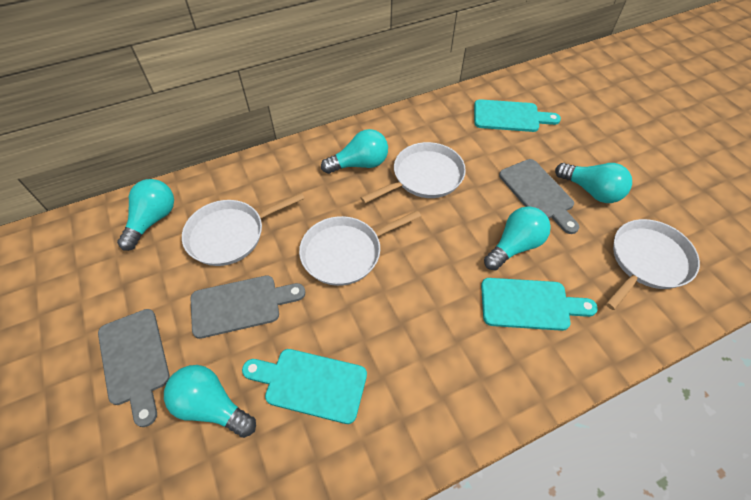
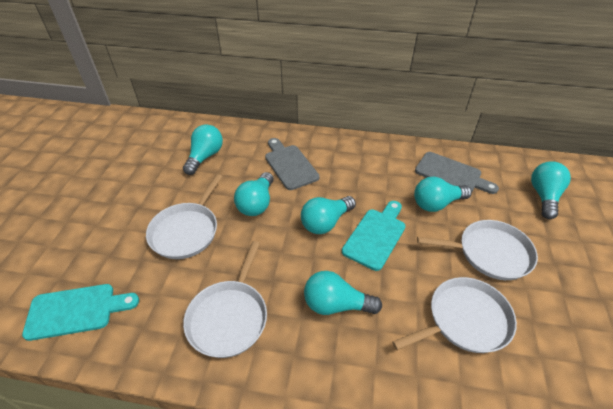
grey cutting board: [98,309,170,427] [190,275,305,339] [499,159,579,234] = 3 -> [265,138,320,190] [415,152,499,194] = 2
turquoise cutting board: [242,349,367,424] [474,99,561,132] [481,278,598,331] = 3 -> [22,284,139,341] [342,201,405,271] = 2
turquoise light bulb: [117,179,174,251] [164,365,256,438] [321,129,388,174] [484,206,551,271] [555,163,632,203] = 5 -> [183,125,223,175] [234,172,274,216] [301,196,356,234] [304,271,382,315] [414,177,472,212] [531,161,571,219] = 6

